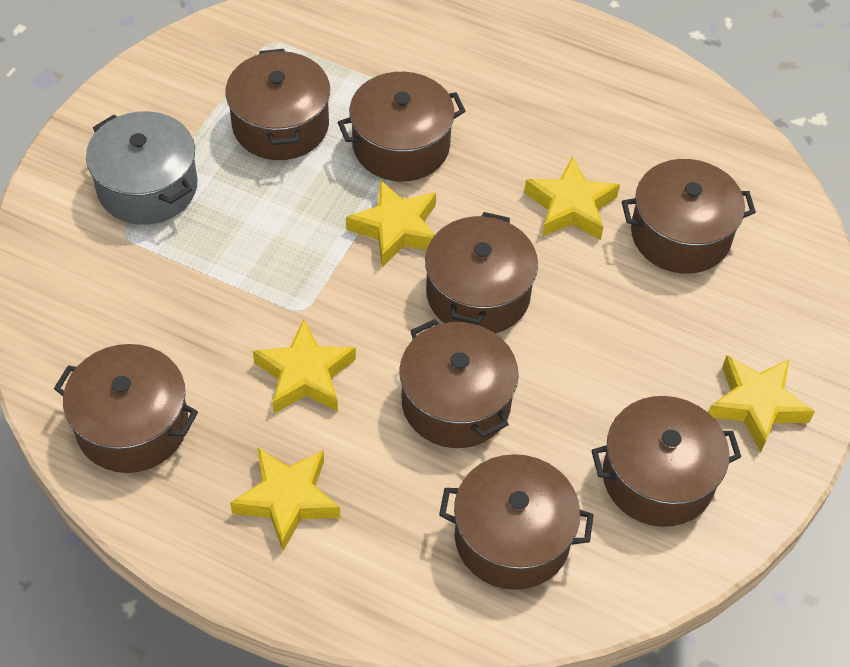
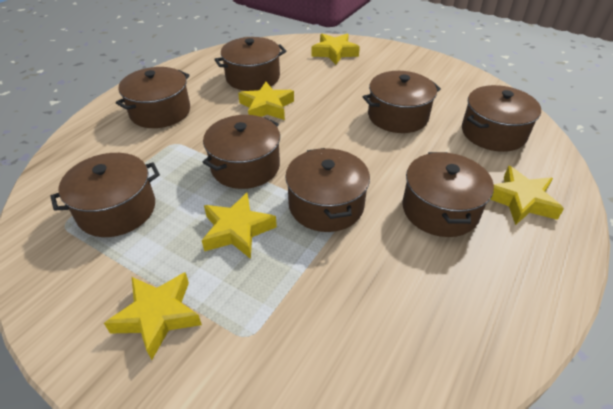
grey pot: [86,111,197,225] = 1 -> none = 0

